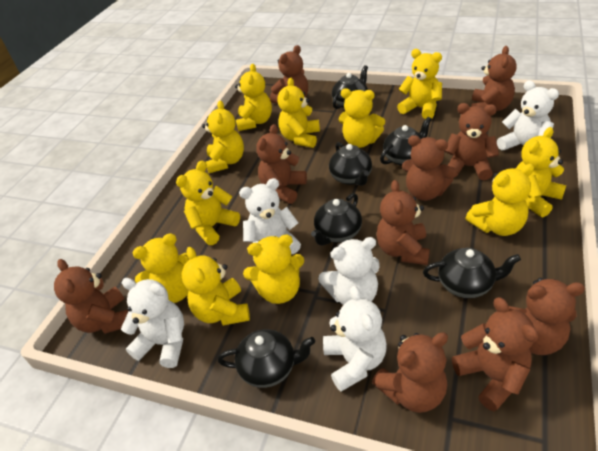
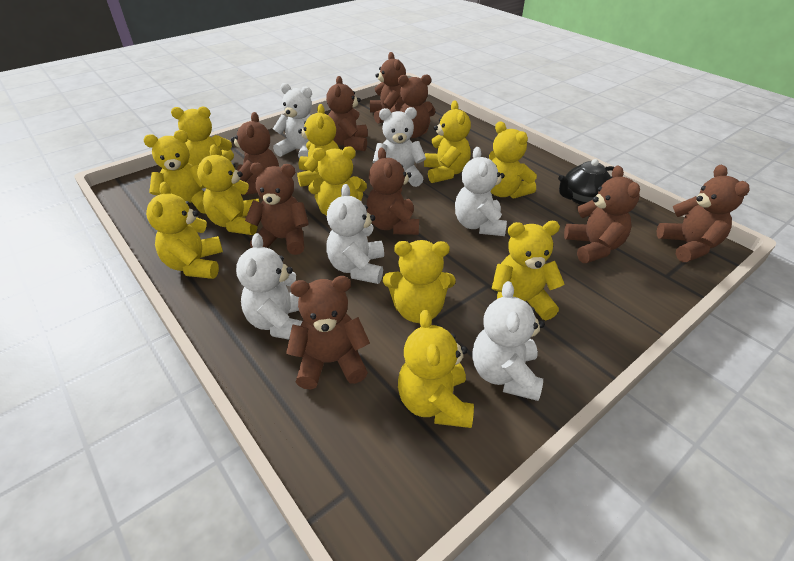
black teapot: [218,329,315,388] [311,193,362,246] [329,142,372,186] [332,65,368,109] [380,117,432,166] [423,248,521,298] = 6 -> [558,159,614,205] = 1
brown teddy bear: [54,259,128,334] [256,124,307,204] [270,45,308,104] [372,332,448,413] [377,180,430,265] [402,135,457,201] [444,103,499,180] [452,297,538,411] [471,46,517,111] [509,278,585,355] = 10 -> [231,112,279,195] [245,163,309,255] [286,276,370,390] [326,76,368,151] [366,148,419,235] [370,52,406,124] [390,74,435,138] [564,166,640,263] [657,165,749,262] = 9
white teddy bear: [121,278,184,368] [239,178,301,261] [318,237,380,305] [323,286,387,392] [497,80,559,150] = 5 -> [236,233,302,340] [273,83,312,158] [326,184,384,284] [373,107,426,187] [455,147,507,236] [472,281,545,401] = 6

